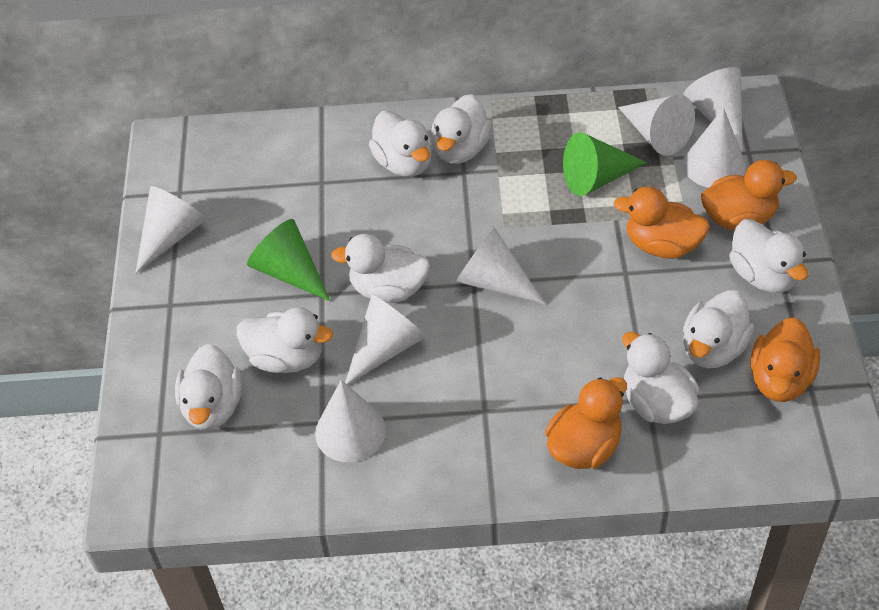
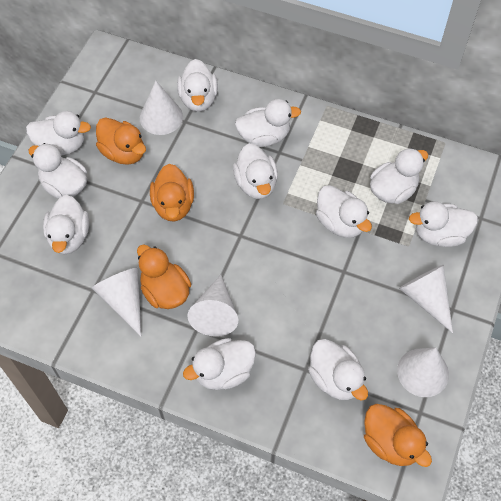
green cone: [247,219,330,301] [563,132,647,196] = 2 -> none = 0
white cone: [135,186,206,274] [315,380,386,462] [345,295,426,385] [456,227,545,304] [618,95,695,156] [683,67,743,152] [683,107,746,188] = 7 -> [92,268,141,336] [140,81,183,135] [188,275,238,337] [397,348,449,397] [399,265,453,333] = 5
white duck: [175,344,242,430] [237,307,333,373] [331,234,431,303] [369,111,432,177] [431,94,492,164] [622,332,700,424] [683,290,754,368] [729,219,808,293] = 8 -> [26,111,91,155] [28,143,87,199] [43,195,89,254] [177,59,218,112] [183,338,256,390] [233,143,278,199] [235,99,301,147] [308,339,368,401] [316,185,372,238] [370,148,428,204] [409,201,478,247] = 11

